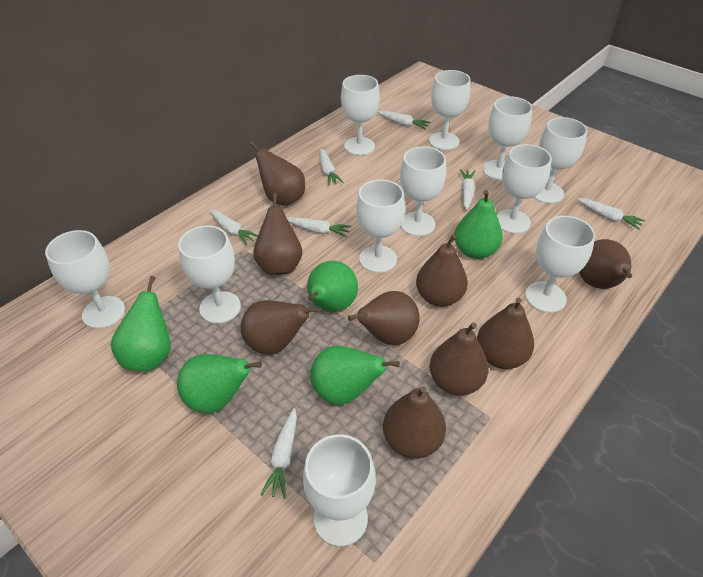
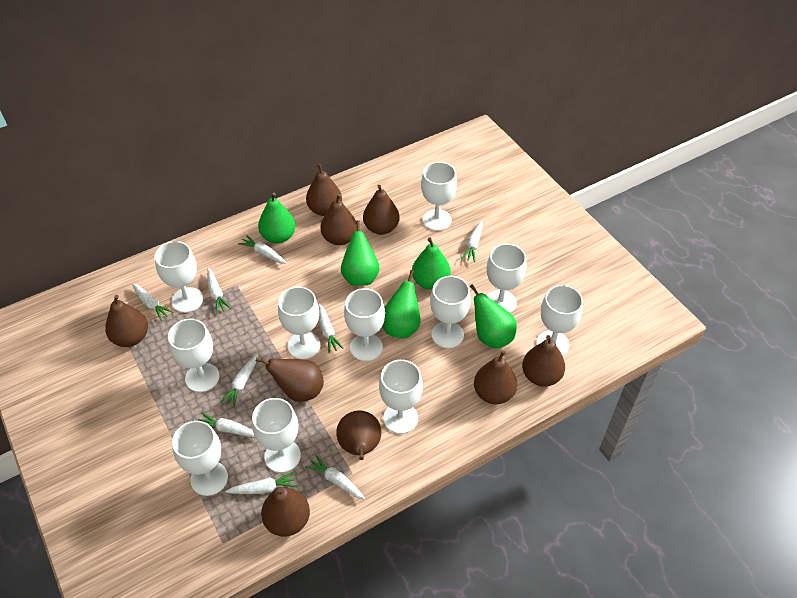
white carrot: [209,209,258,245] [261,408,297,499] [287,217,351,238] [320,149,344,186] [377,111,431,130] [460,169,475,210] [577,198,645,230] = 7 -> [132,283,173,321] [198,412,255,437] [207,268,231,313] [219,354,258,408] [225,471,297,494] [238,235,287,264] [305,454,365,500] [319,304,344,353] [461,220,483,262] = 9

